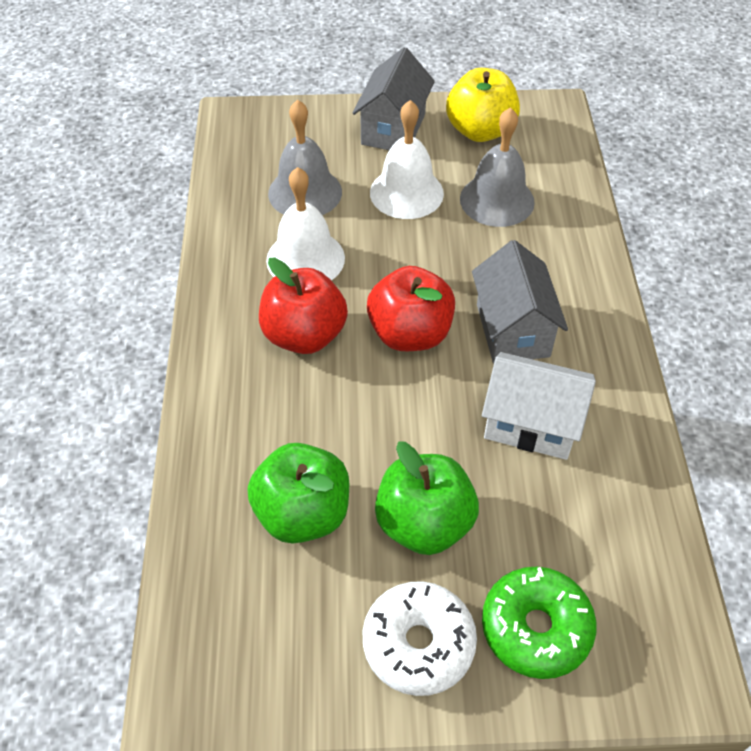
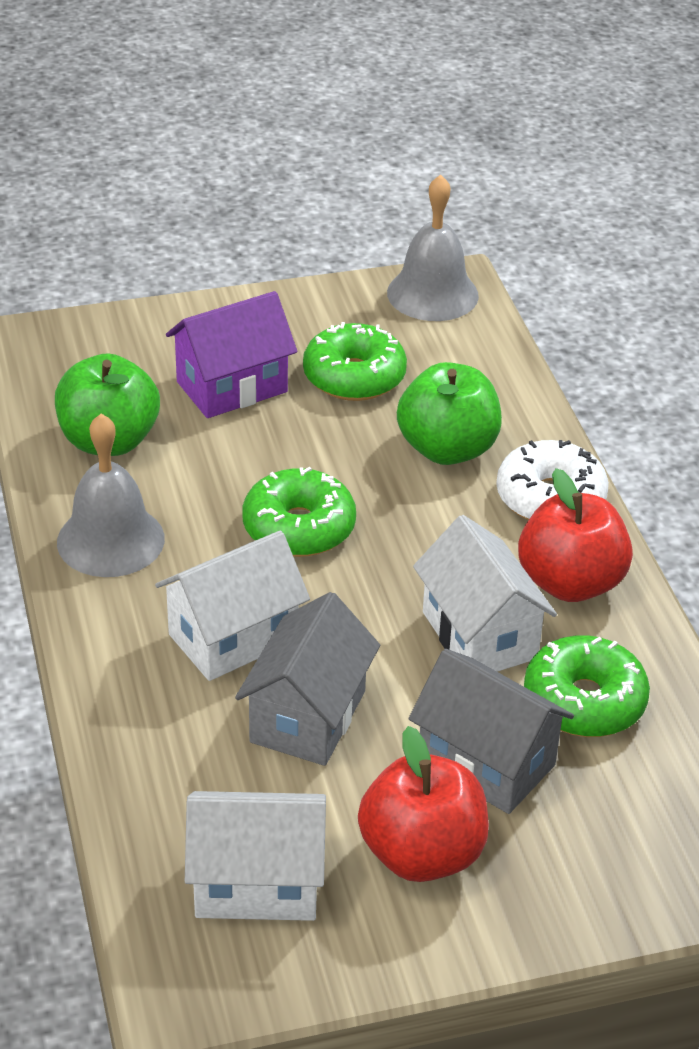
green donut: [482,567,596,679] = 1 -> [242,467,356,557] [303,322,407,401] [524,636,650,737] = 3
purple house: none = 0 -> [166,291,297,418] = 1
white bell: [266,167,345,281] [370,100,444,219] = 2 -> none = 0
white house: [482,352,596,460] = 1 -> [155,531,310,681] [185,791,326,921] [413,515,557,672] = 3
yellow apple: [446,68,520,142] = 1 -> none = 0

